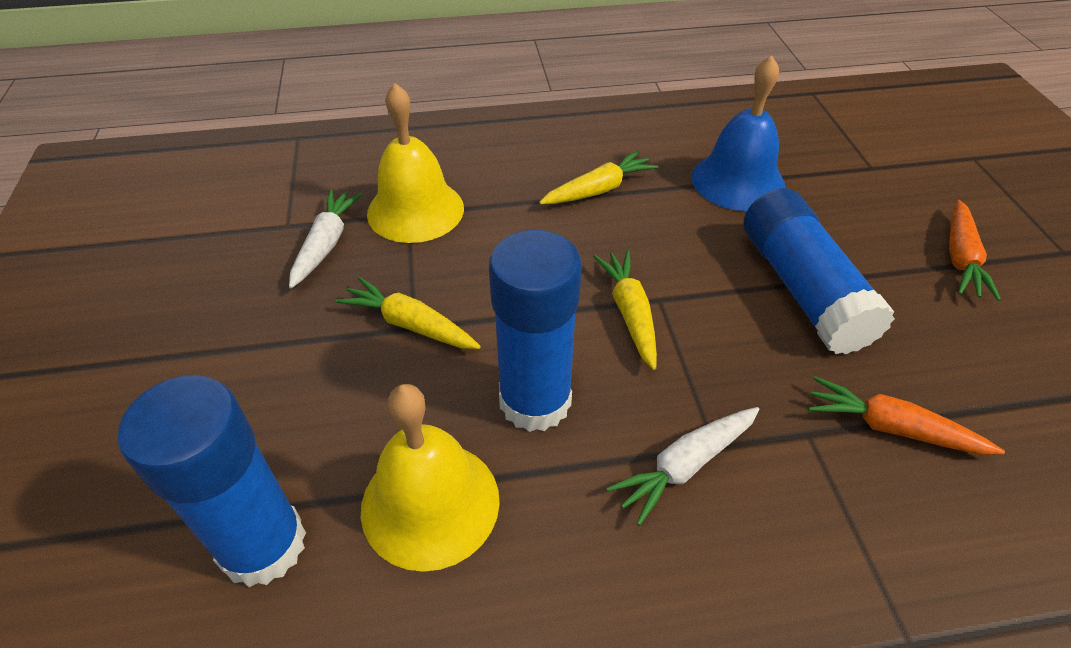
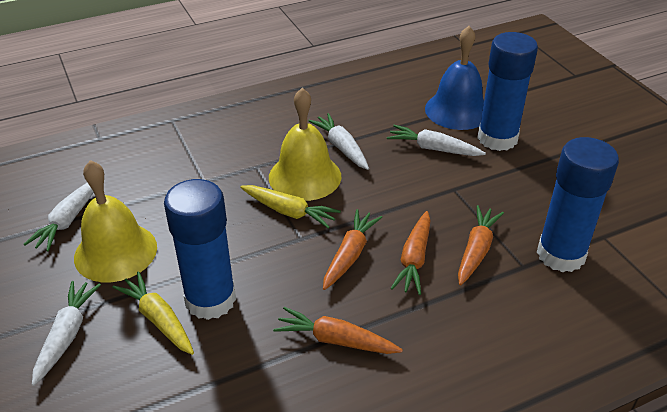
orange carrot: [808,376,1005,455] [949,200,1001,301] = 2 -> [273,307,403,354] [323,209,382,290] [390,211,431,295] [458,205,504,285] = 4
white carrot: [289,189,363,288] [606,407,759,526] = 2 -> [24,183,94,252] [32,281,101,386] [308,113,369,170] [387,125,486,156] = 4
yellow carrot: [336,277,481,349] [539,151,658,204] [593,250,657,370] = 3 -> [112,271,194,355] [240,185,341,229] = 2

